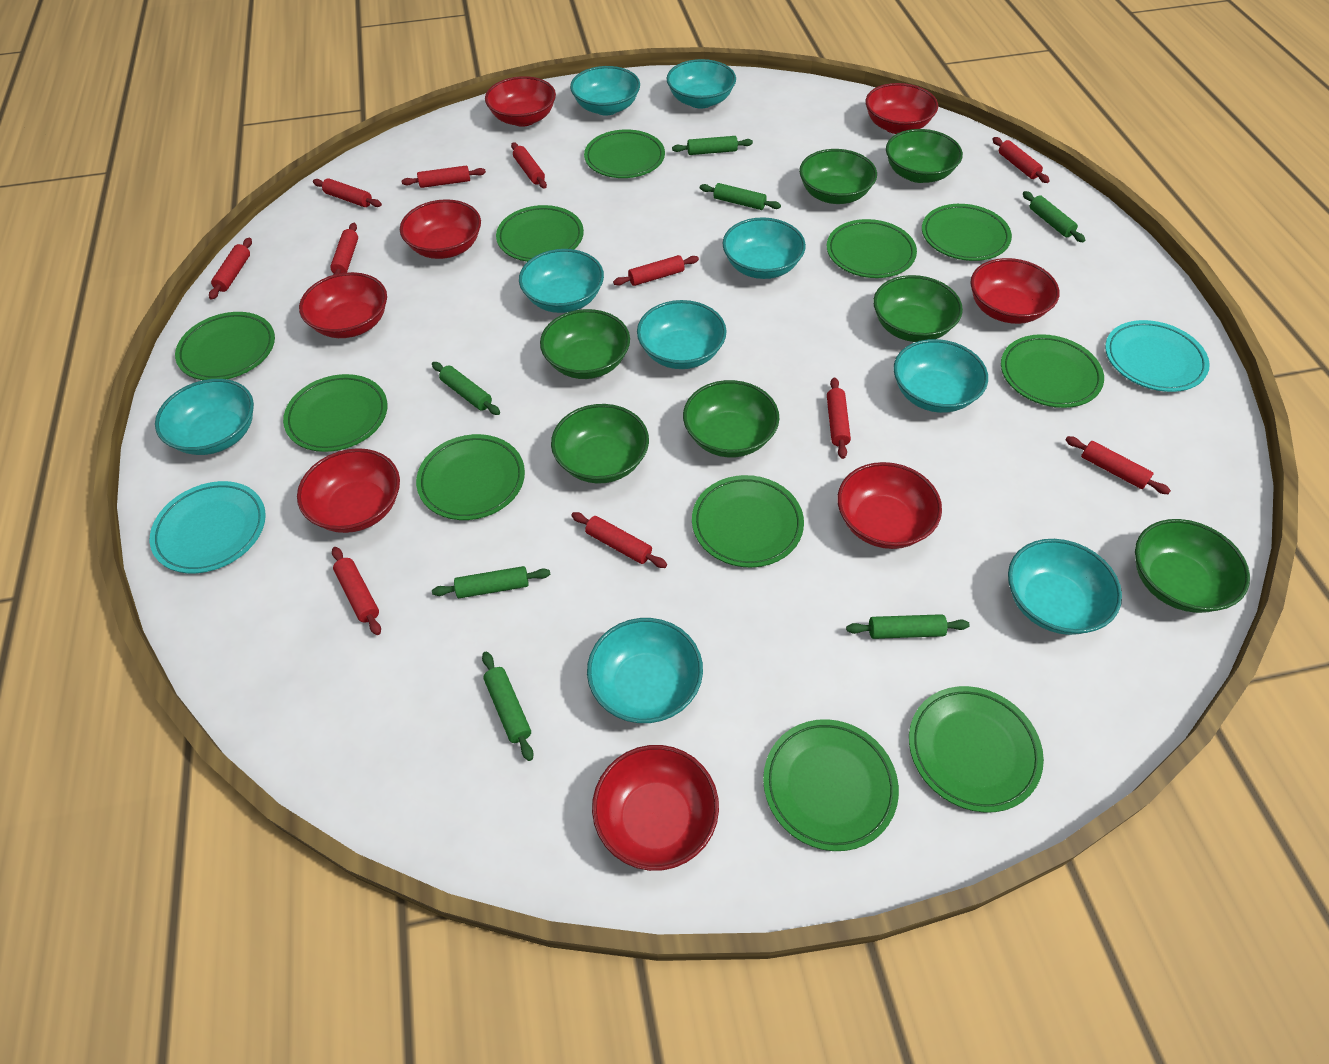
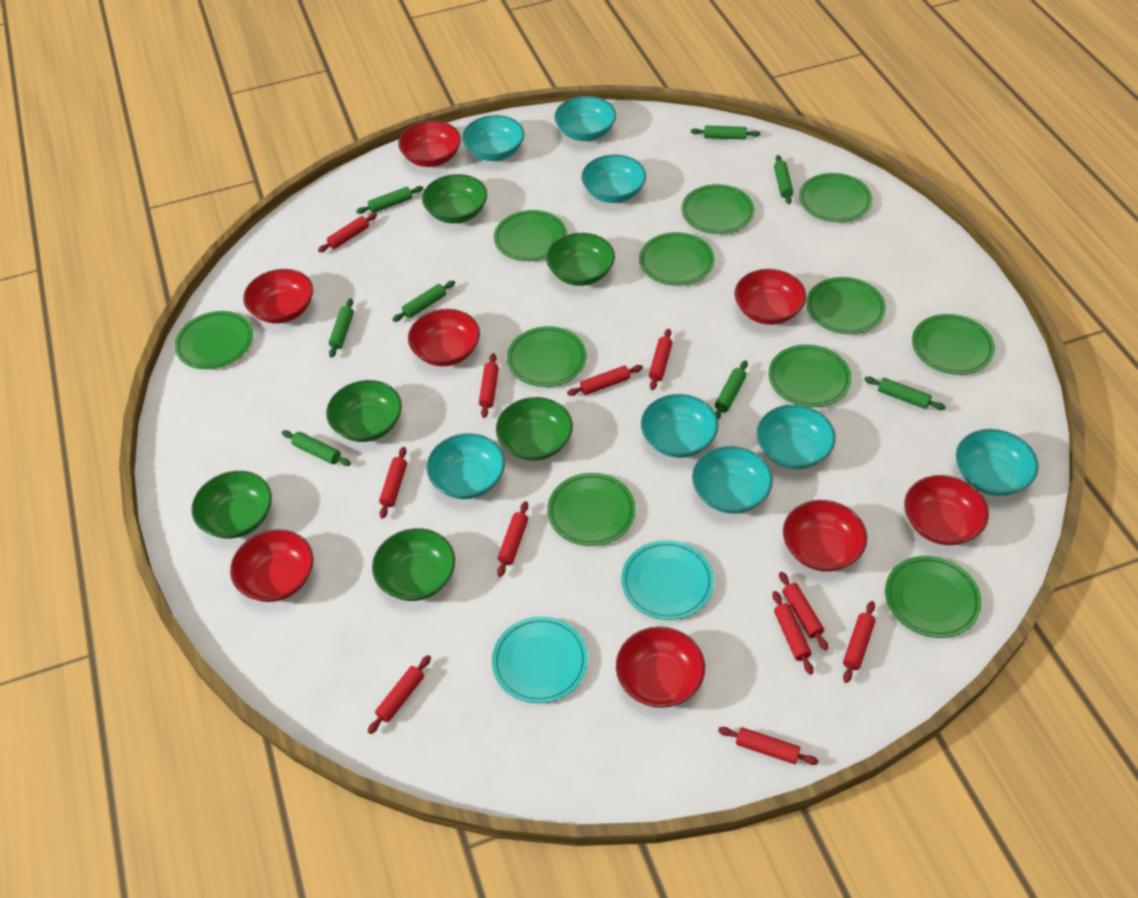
green bowl: [540,309,630,379] [551,404,649,483] [683,380,779,457] [799,149,877,204] [873,275,963,342] [886,129,963,183] [1135,519,1250,613] = 7 -> [192,471,272,539] [326,380,402,442] [372,528,455,601] [422,174,487,223] [496,397,573,461] [546,233,615,286] = 6
green rolling pin: [432,362,500,415] [432,566,551,598] [482,651,533,761] [672,136,753,155] [700,183,781,210] [846,614,970,639] [1023,191,1085,242] = 7 -> [282,430,351,466] [329,298,354,358] [356,186,423,214] [392,281,455,322] [691,125,760,140] [715,360,748,419] [774,155,793,204] [864,377,946,410] = 8
turquoise bowl: [155,379,254,455] [519,249,604,313] [570,66,640,115] [587,618,703,723] [637,300,727,369] [666,59,736,109] [722,217,806,279] [894,339,988,413] [1008,539,1122,635] = 9 -> [426,433,505,499] [462,115,524,161] [554,96,616,141] [581,154,646,203] [641,394,718,458] [692,446,773,514] [757,404,836,469] [956,429,1039,496] = 8

